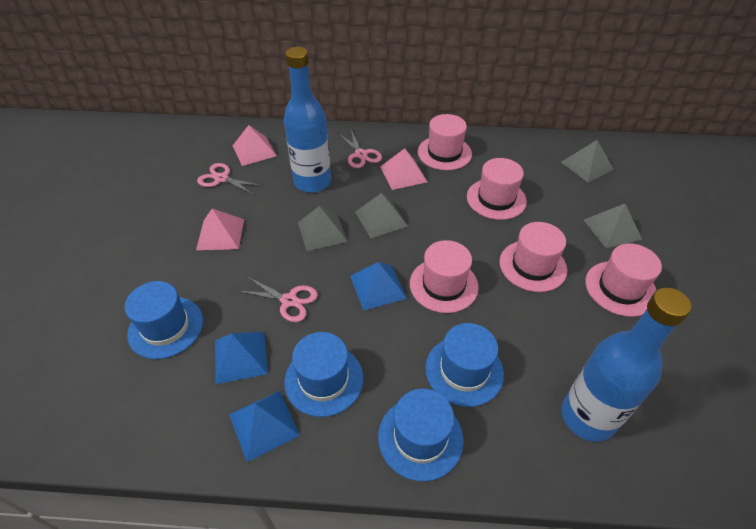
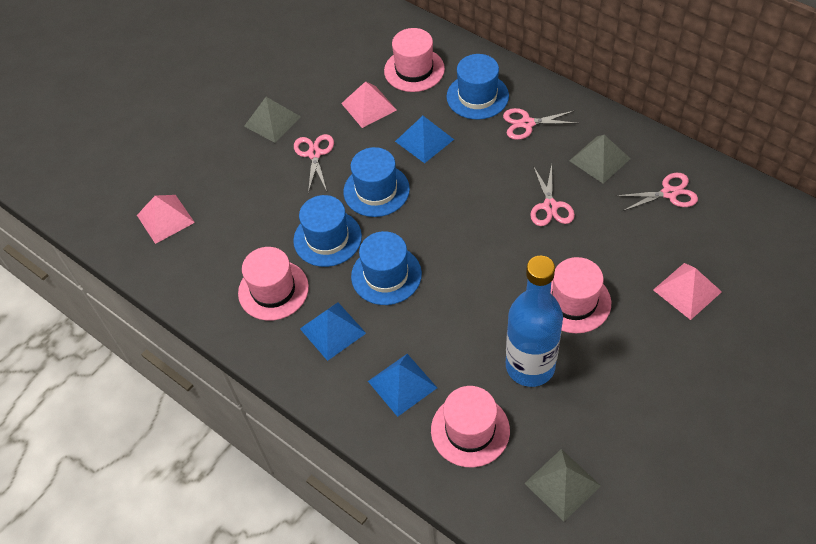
blue bottle: [284,47,331,193] [562,288,692,442] = 2 -> [506,256,563,387] = 1
grey pyramid: [298,206,348,251] [355,193,408,238] [561,140,614,182] [584,204,642,248] = 4 -> [244,97,301,143] [524,449,601,522] [569,135,631,184] = 3
pink hat: [410,240,479,313] [418,114,472,170] [467,158,527,220] [499,222,567,292] [585,243,662,317] = 5 -> [238,247,309,321] [384,28,445,92] [431,386,510,467] [551,257,611,333] = 4
pink scissors: [197,163,263,195] [238,276,318,322] [338,130,382,168] = 3 -> [294,134,334,193] [503,108,579,140] [530,164,575,226] [616,173,698,211] = 4

